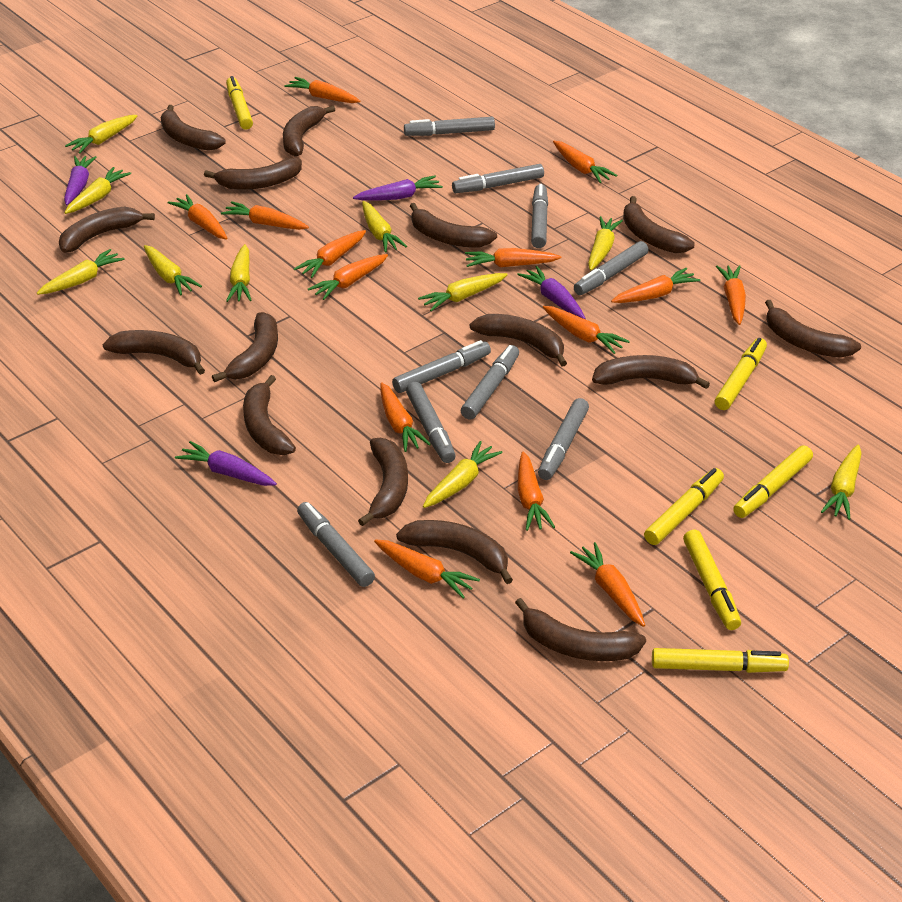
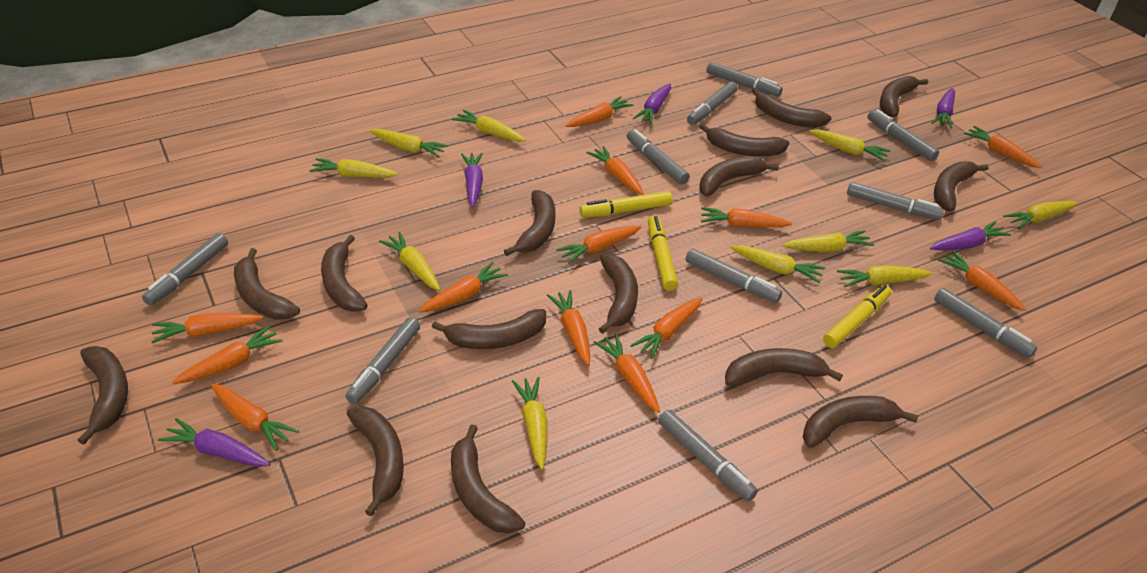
grey marker: [297,502,375,587] [392,340,491,393] [404,117,495,136] [406,382,456,463] [452,164,544,193] [461,345,519,420] [531,184,548,248] [538,398,589,480] [574,241,649,295] = 9 -> [142,233,228,306] [346,317,420,404] [627,129,690,184] [658,410,758,501] [685,249,782,303] [687,81,738,125] [706,62,783,97] [847,182,943,220] [867,109,939,161] [934,288,1037,358] = 10
orange carrot: [168,194,228,240] [221,201,309,230] [284,77,360,103] [294,230,366,278] [308,254,388,300] [374,539,480,599] [380,383,431,452] [465,248,561,267] [518,452,555,531] [543,306,630,354] [553,141,617,183] [570,542,645,627] [611,268,700,303] [716,265,746,325] = 14 -> [151,313,263,343] [172,325,282,384] [211,383,299,451] [418,262,508,313] [547,290,590,366] [556,226,641,264] [566,96,634,127] [586,146,644,195] [593,333,660,413] [630,297,702,359] [701,207,792,227] [938,251,1026,311] [964,126,1042,168] = 13
purple carrot: [64,156,97,206] [175,441,277,486] [353,175,443,201] [517,266,586,319] = 4 -> [158,418,270,467] [461,153,483,207] [633,84,671,124] [930,221,1011,250] [932,88,955,129] = 5
yellow marker: [226,76,253,129] [644,468,724,545] [652,648,789,673] [683,530,741,630] [715,338,767,410] [733,445,813,518] = 6 -> [579,191,673,218] [648,216,678,291] [823,285,892,348] = 3

